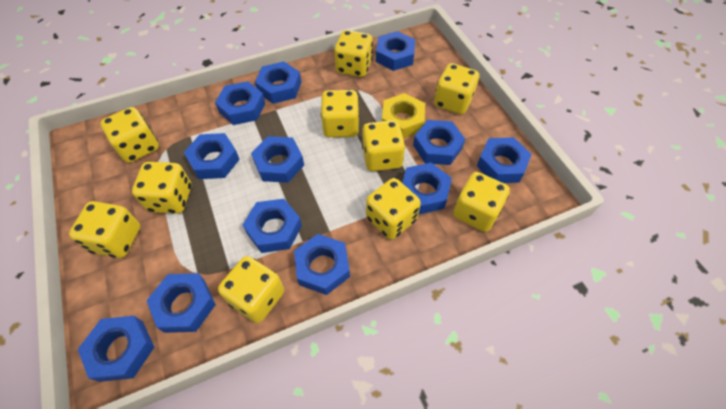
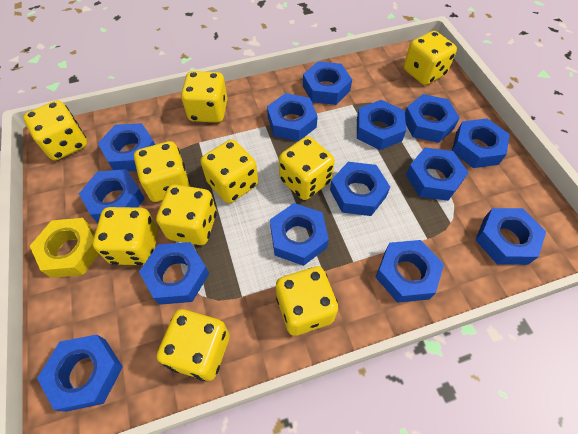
blue nut: [78,316,154,382] [146,273,216,333] [184,133,240,179] [215,81,265,125] [243,199,302,253] [251,136,304,183] [255,62,301,104] [294,234,350,295] [376,31,415,71] [402,162,452,214] [413,120,465,165] [477,137,532,183] = 12 -> [37,334,123,412] [79,169,145,223] [98,123,155,171] [139,242,209,305] [267,93,318,141] [270,203,329,266] [303,61,352,105] [330,162,390,216] [357,100,406,150] [375,240,444,303] [405,94,460,143] [406,147,469,201] [452,118,510,168] [476,208,546,265] = 14

